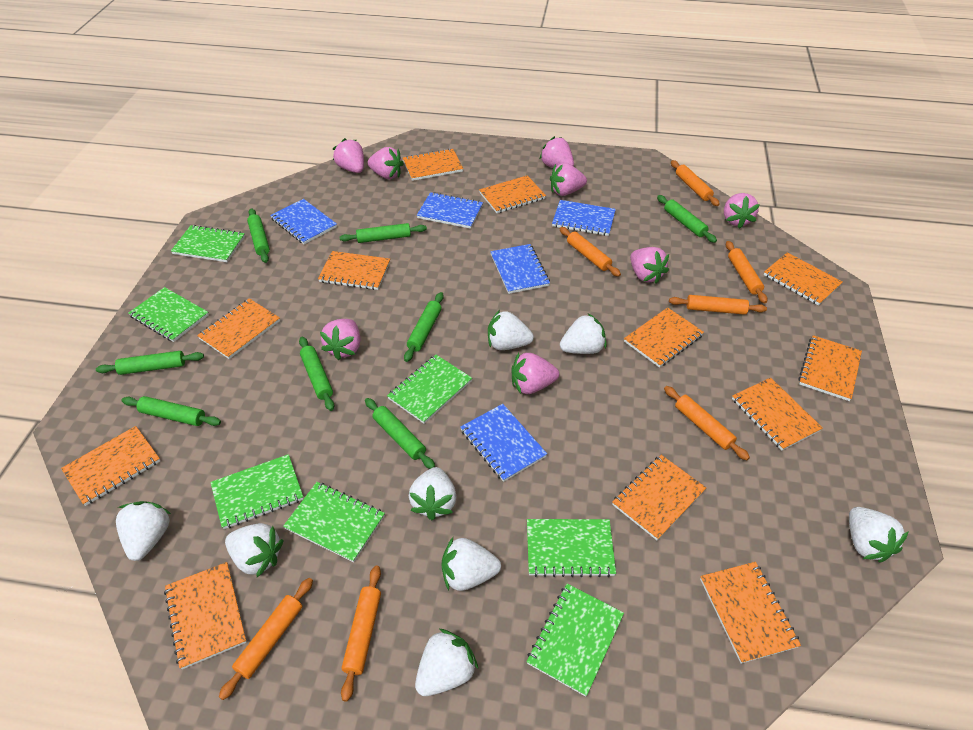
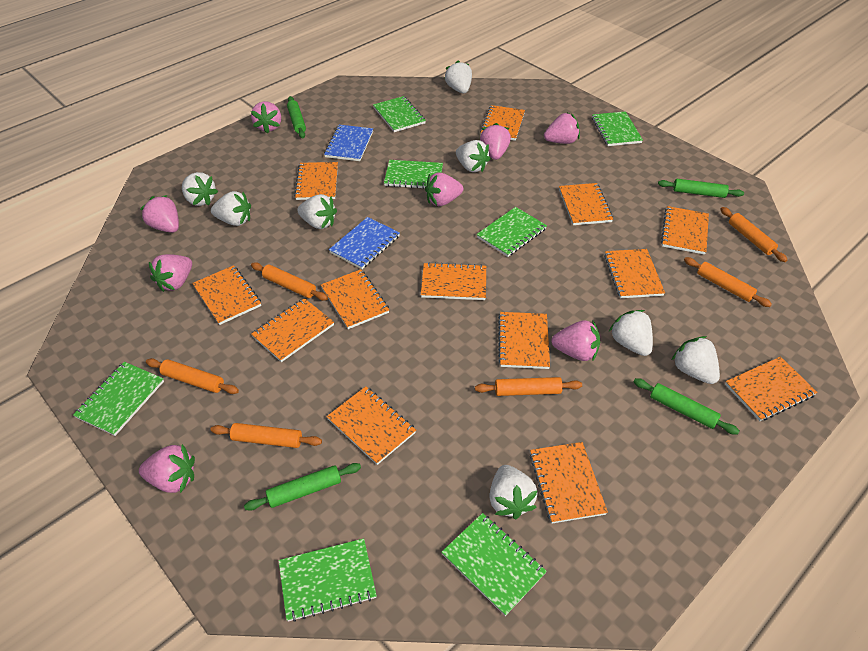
blue notebook: [270,199,337,244] [417,192,483,229] [460,404,547,482] [490,244,550,294] [552,200,616,236] = 5 -> [324,125,373,161] [329,217,400,269] = 2
green rolling pin: [96,351,204,375] [122,396,221,426] [247,208,270,263] [299,337,334,411] [340,223,427,243] [365,398,435,469] [404,292,444,362] [657,195,717,243] = 8 -> [244,463,361,511] [287,96,306,139] [633,378,739,435] [658,179,744,198] = 4
orange notebook: [61,426,160,506] [164,562,247,669] [197,298,280,359] [318,251,390,290] [403,148,463,181] [479,175,546,213] [612,455,706,540] [624,307,704,368] [700,562,801,664] [732,378,823,450] [764,252,843,306] [798,335,862,401] = 12 -> [192,265,261,325] [251,298,334,362] [294,162,338,200] [321,269,389,329] [326,386,416,465] [421,262,486,300] [480,105,525,141] [498,312,550,369] [529,442,608,524] [559,183,613,225] [604,249,665,298] [661,206,709,255] [725,357,817,421] = 13
orange rolling pin: [219,578,313,700] [341,566,381,702] [560,227,621,277] [664,386,750,460] [669,295,767,315] [671,160,720,206] [726,241,767,304] = 7 -> [146,358,239,394] [211,423,322,448] [251,262,328,301] [475,377,582,396] [684,257,772,307] [720,207,788,262] = 6

